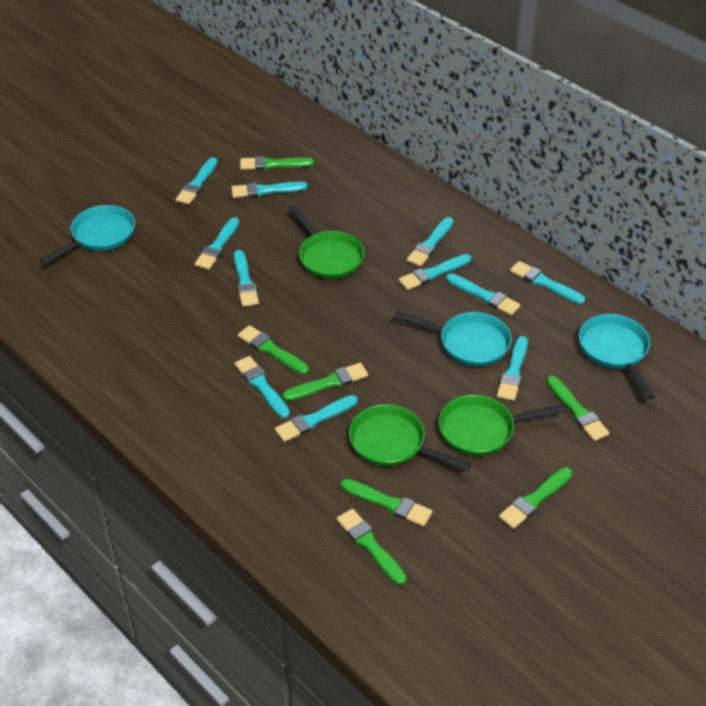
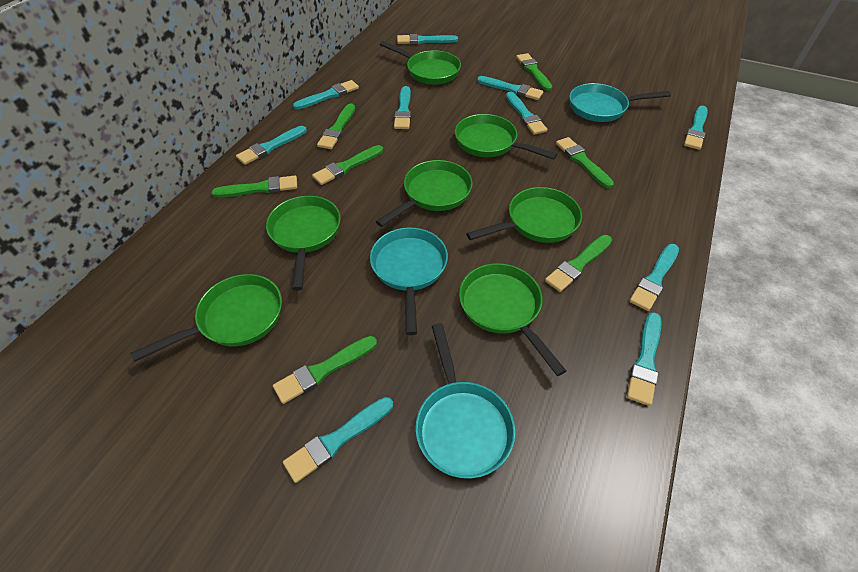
green pan: [289,204,364,279] [349,404,471,471] [438,395,566,456] = 3 -> [130,274,282,362] [266,196,341,291] [376,160,473,227] [380,41,461,85] [455,114,557,160] [459,263,566,376] [466,187,582,243] = 7
turquoise brush: [176,157,218,204] [195,217,239,270] [231,182,307,198] [234,250,259,307] [235,356,290,418] [275,395,358,442] [399,254,471,290] [407,217,454,266] [446,273,520,315] [497,336,528,401] [510,261,585,304] = 11 -> [236,126,307,165] [283,397,393,483] [293,80,359,110] [394,86,411,129] [397,34,458,44] [477,76,543,100] [506,92,547,135] [627,312,662,406] [629,244,679,311] [684,106,708,150] = 10

